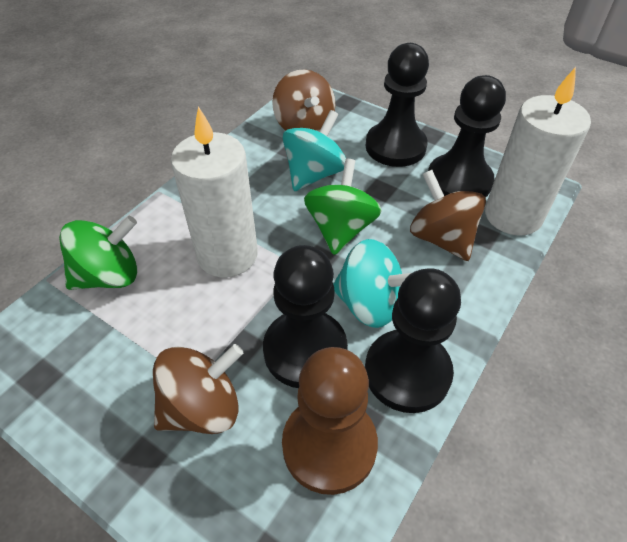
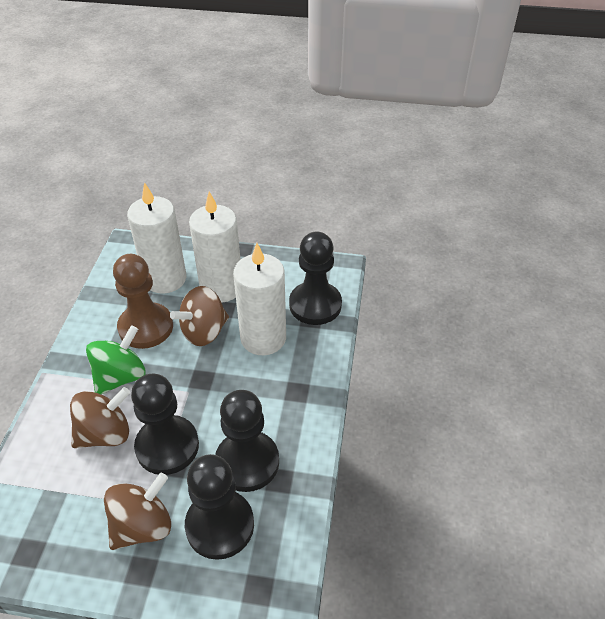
green spinning top: [59,216,137,290] [304,159,382,255] = 2 -> [86,325,146,395] = 1
turquoise spinning top: [283,110,346,191] [333,239,411,328] = 2 -> none = 0
white candle: [171,106,258,278] [485,67,591,236] = 2 -> [127,182,186,294] [189,192,241,303] [233,243,286,355] = 3

